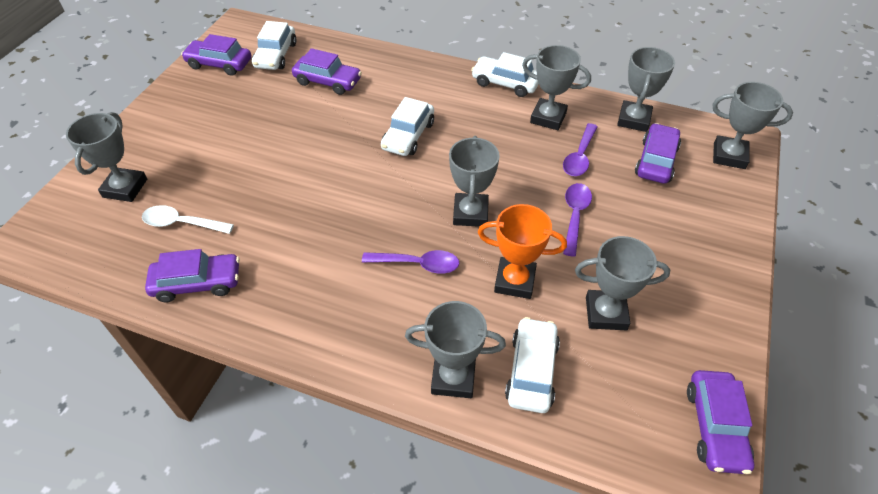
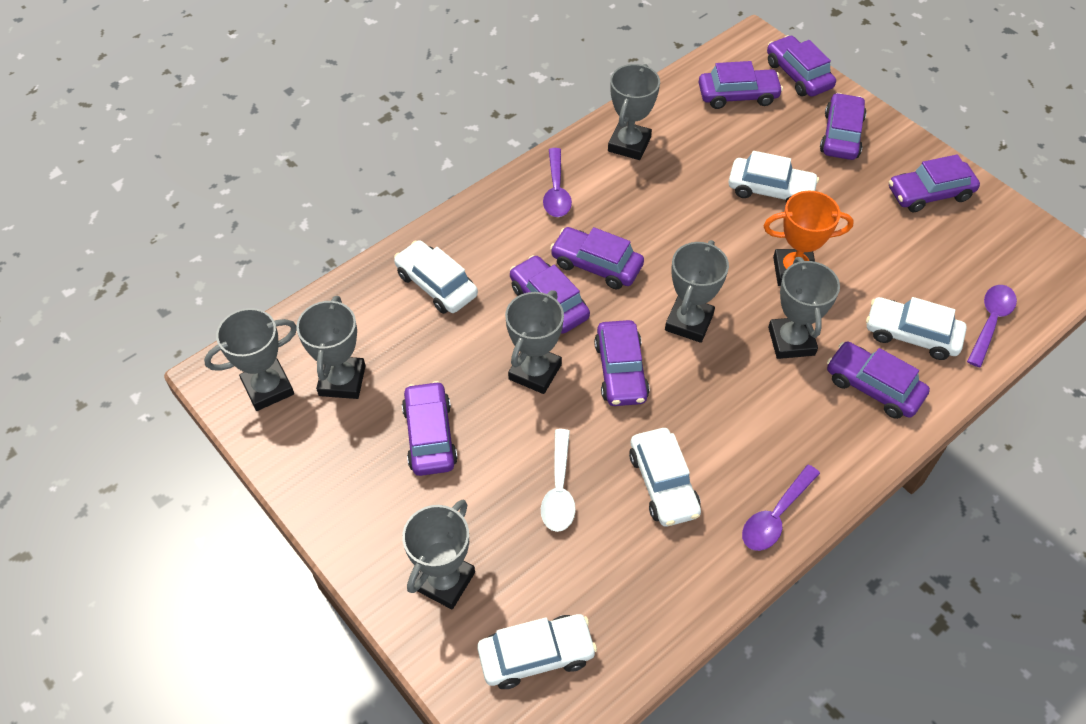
purple car: [145,249,240,302] [181,34,251,76] [292,48,362,95] [635,123,681,184] [687,370,754,474] = 5 -> [402,381,458,476] [510,255,590,334] [550,227,644,289] [594,320,650,406] [699,61,783,109] [767,35,836,97] [820,93,867,160] [827,342,930,419] [889,154,980,212] = 9
white car: [252,21,297,70] [381,97,434,156] [471,52,539,97] [505,317,560,413] = 4 -> [394,240,478,314] [477,614,597,689] [629,428,701,527] [728,151,819,202] [866,297,967,360] = 5

